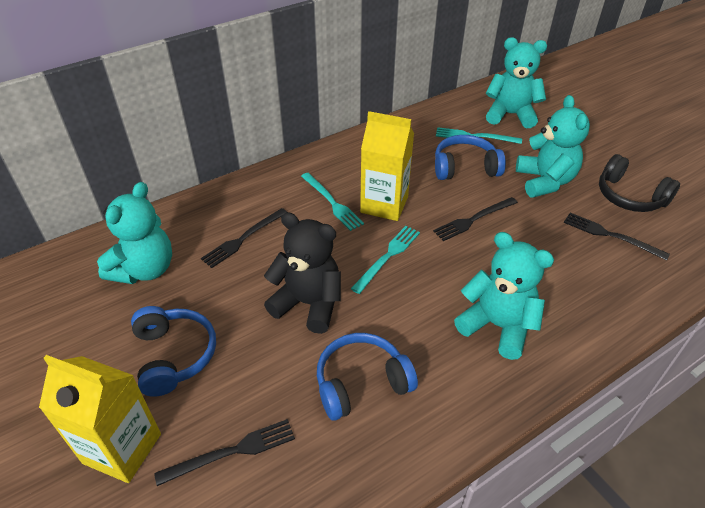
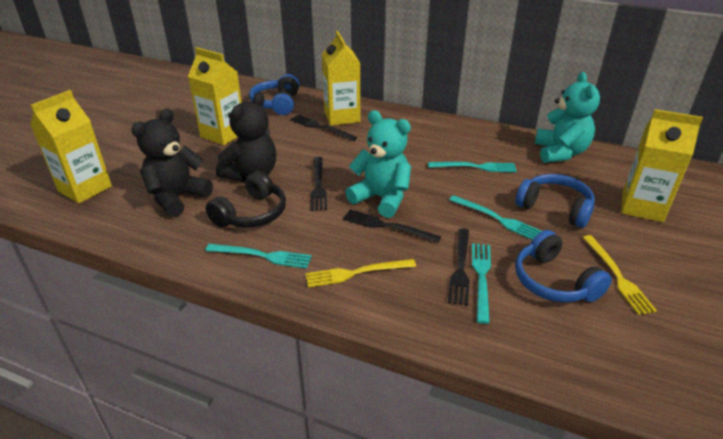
black teddy bear: [264,212,341,334] = 1 -> [131,109,213,217] [216,93,276,182] = 2
turquoise fork: [301,173,364,231] [351,226,420,294] [436,127,522,144] = 3 -> [205,244,312,269] [428,162,517,172] [449,195,542,240] [472,243,491,324] = 4
turquoise teddy bear: [97,182,172,284] [454,232,554,360] [486,37,547,128] [516,95,590,198] = 4 -> [345,110,411,218] [535,72,600,163] = 2
yellow carton: [39,355,161,483] [360,111,414,221] = 2 -> [31,90,112,204] [188,47,242,145] [322,31,360,126] [621,109,703,222] = 4
yellow fork: none = 0 -> [305,259,416,288] [582,235,657,315] = 2

